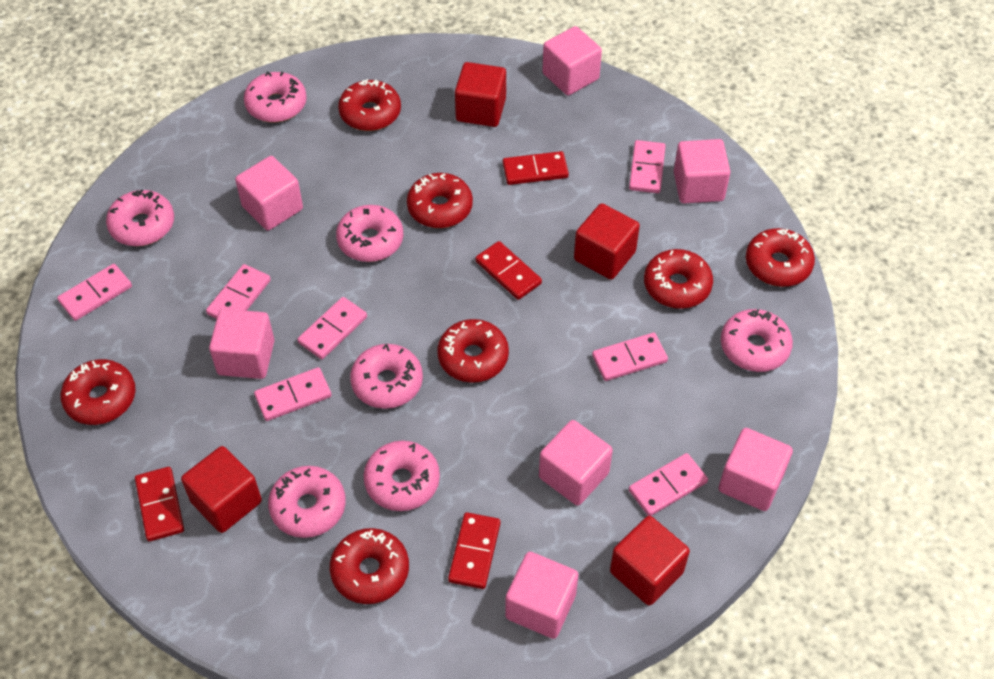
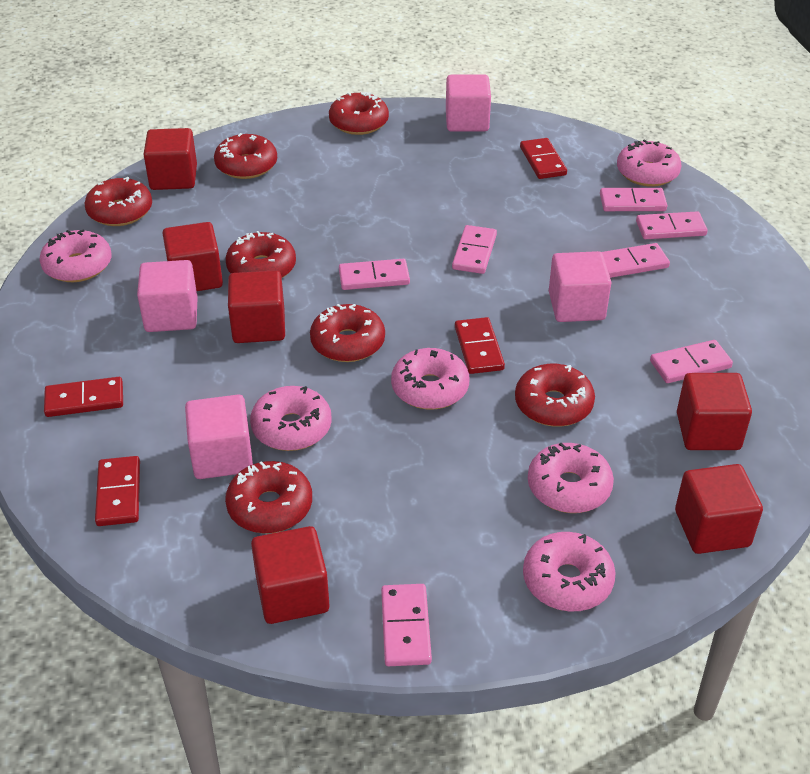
pink cube: [209,309,274,379] [235,156,303,231] [505,552,579,639] [539,420,613,506] [542,26,602,95] [674,139,731,203] [719,428,793,511] = 7 -> [137,260,198,332] [185,395,253,479] [446,74,491,132] [549,251,611,322] = 4
pink donut: [106,189,174,246] [244,71,307,122] [268,466,346,538] [336,205,404,262] [350,344,423,409] [364,441,440,511] [721,309,793,372] = 7 -> [40,230,111,282] [250,386,332,451] [391,348,469,409] [523,532,616,612] [528,443,614,513] [617,139,681,187] = 6
red cube: [181,446,262,533] [455,62,506,127] [574,203,640,280] [610,516,690,606] = 4 -> [143,128,197,190] [162,222,223,291] [228,270,285,343] [251,526,329,624] [675,464,763,554] [677,373,752,450] = 6

